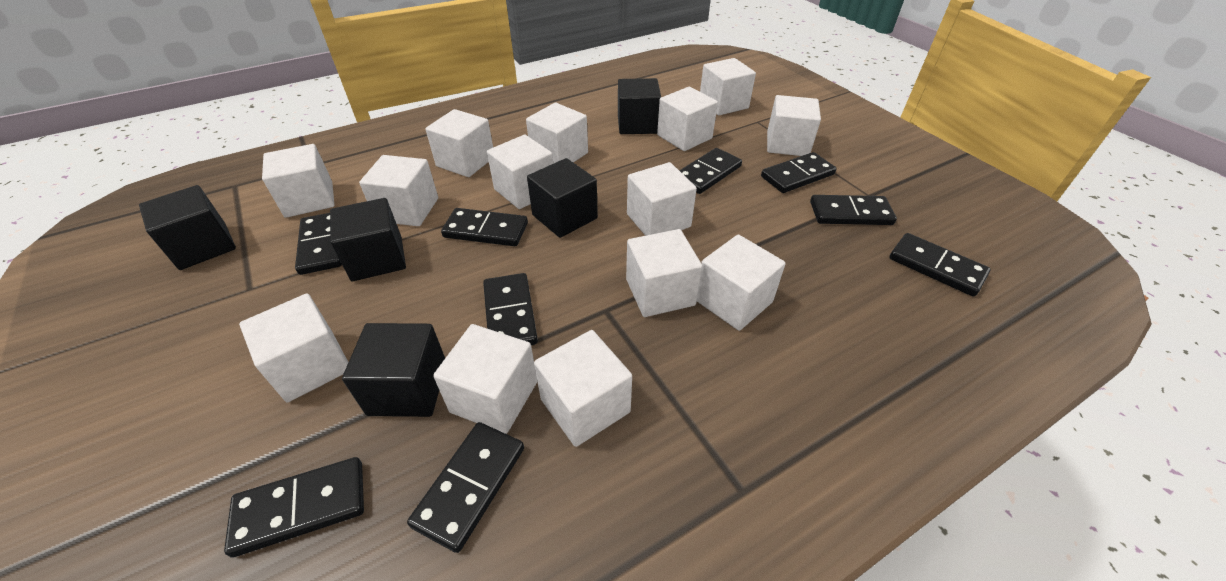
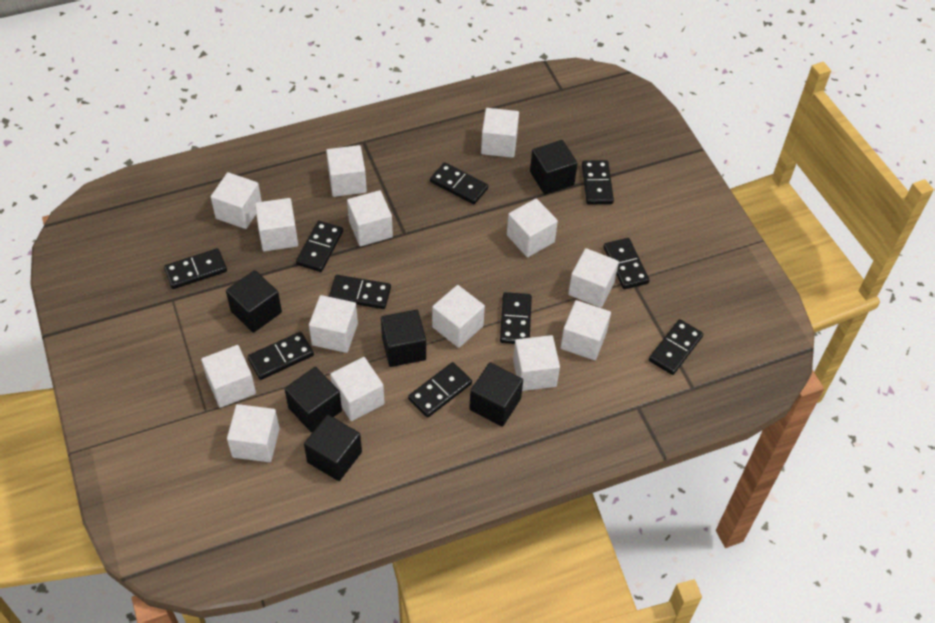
black cube: [139,185,236,270] [330,198,406,281] [342,323,445,417] [527,158,598,238] [618,78,661,134] = 5 -> [226,270,282,333] [285,367,342,433] [304,415,362,481] [381,310,426,367] [469,362,523,427] [530,140,578,195] = 6
black domino: [224,457,364,558] [295,213,342,275] [407,422,524,553] [441,208,528,246] [483,273,538,345] [679,148,742,194] [761,152,837,193] [810,195,897,225] [889,233,991,296] = 9 -> [164,248,227,289] [248,332,314,380] [296,221,343,272] [329,275,391,309] [408,362,472,418] [430,162,488,204] [500,292,532,344] [582,160,614,204] [603,238,650,289] [649,319,703,375] = 10

